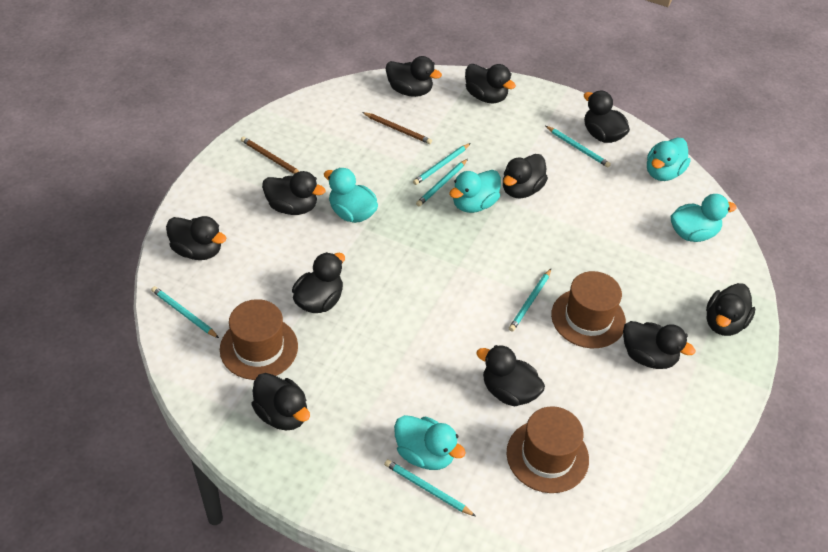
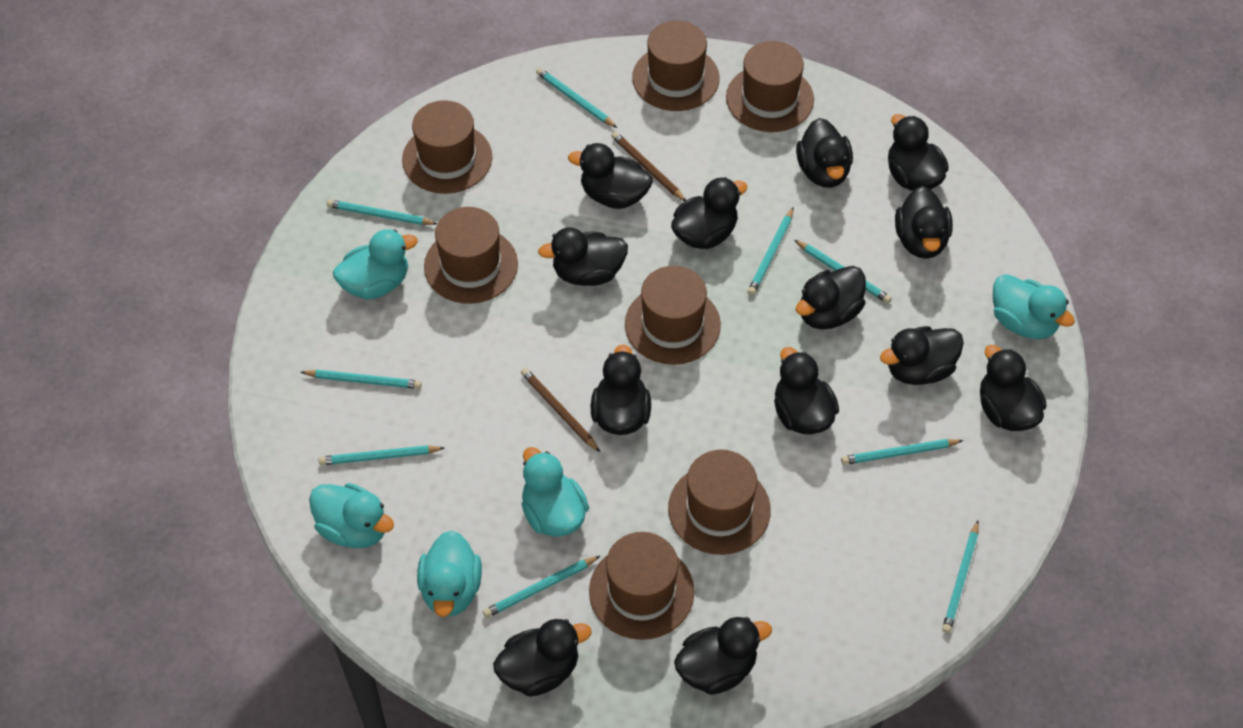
black duck: [166,216,226,260] [251,373,310,430] [262,171,326,215] [292,252,345,313] [386,56,442,97] [465,64,516,104] [476,345,545,406] [503,154,548,199] [584,90,630,143] [623,321,695,369] [706,283,755,336] = 11 -> [493,619,592,697] [538,227,628,286] [568,143,653,209] [591,344,651,435] [671,177,748,249] [674,617,772,695] [774,347,839,434] [796,118,853,188] [796,266,866,329] [880,326,964,385] [888,114,949,191] [895,186,953,259] [980,345,1046,431] = 13
brown hat: [220,299,298,380] [506,406,589,493] [551,271,626,348] = 3 -> [402,100,492,194] [424,207,518,304] [589,532,694,640] [625,266,721,365] [632,21,719,111] [668,450,771,555] [726,41,814,132] = 7
turquoise pencil: [151,286,219,338] [384,459,476,516] [413,143,471,185] [416,159,468,206] [509,269,551,332] [546,126,611,168] = 6 -> [301,370,422,389] [319,445,444,465] [327,199,437,225] [483,556,600,618] [536,68,617,128] [747,207,794,295] [794,240,892,303] [841,439,964,465] [942,521,979,633] = 9

